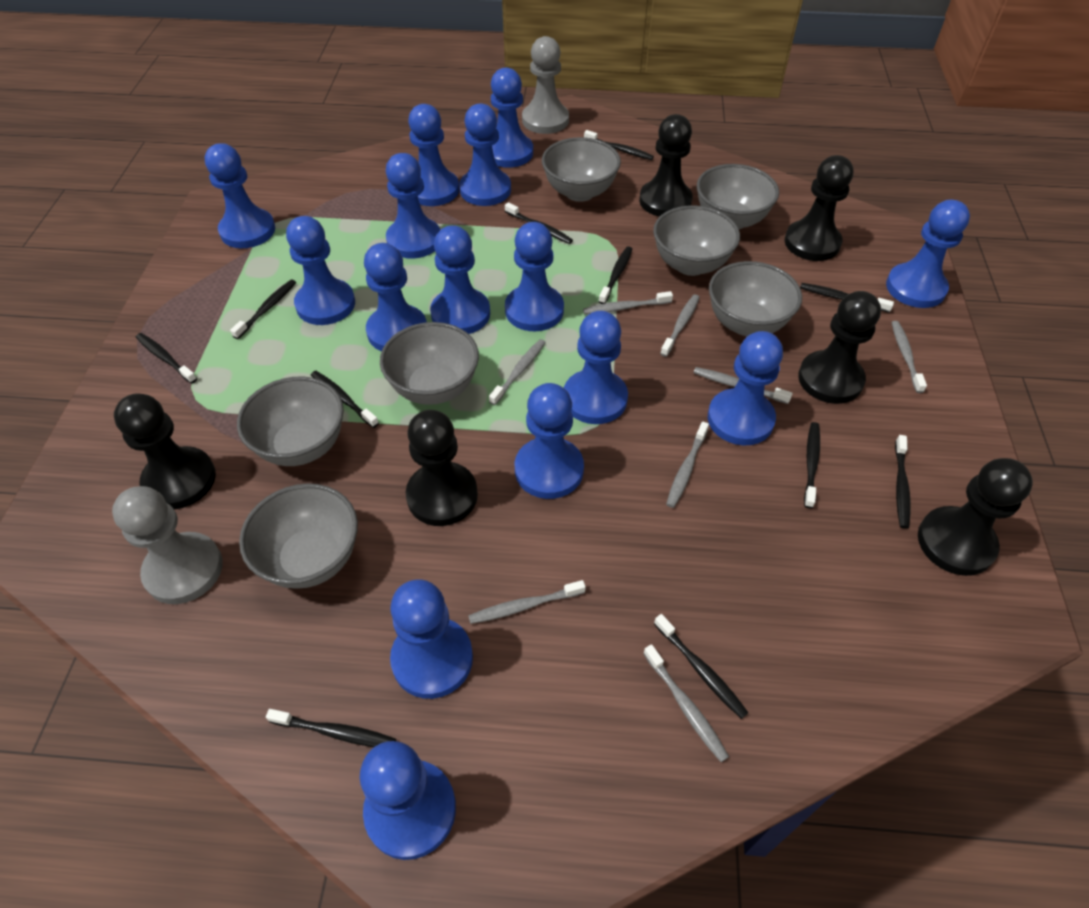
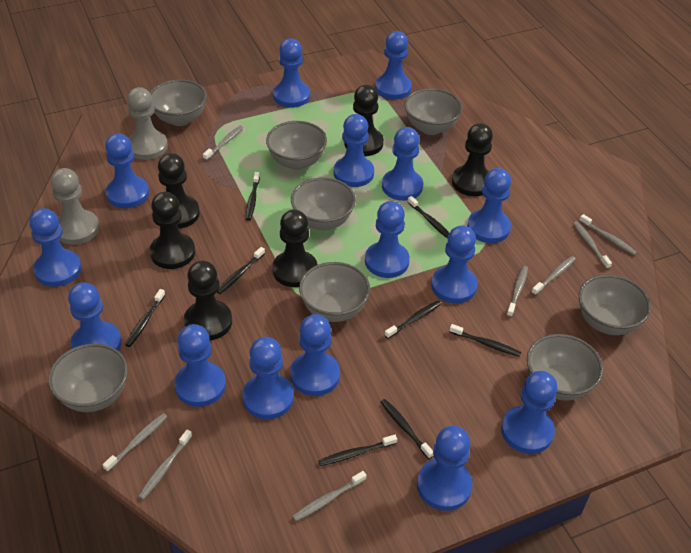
black toothbrush: [136,333,197,384] [230,280,296,339] [266,709,396,747] [311,371,379,428] [505,202,573,244] [584,130,654,160] [599,246,632,304] [654,614,748,719] [800,283,894,313] [804,422,820,508] [895,435,910,529] = 11 -> [125,289,165,347] [217,247,265,294] [246,172,260,221] [318,435,397,466] [381,399,433,459] [385,300,442,339] [407,196,449,239] [450,324,521,357] = 8
grey bowl: [237,377,344,466] [239,483,358,589] [380,322,479,405] [542,137,621,202] [653,205,740,276] [697,164,779,229] [709,261,802,336] = 7 -> [48,344,128,412] [150,79,207,126] [266,121,327,170] [291,177,356,230] [299,262,370,322] [405,88,463,135] [527,334,603,401] [579,275,651,335] = 8

